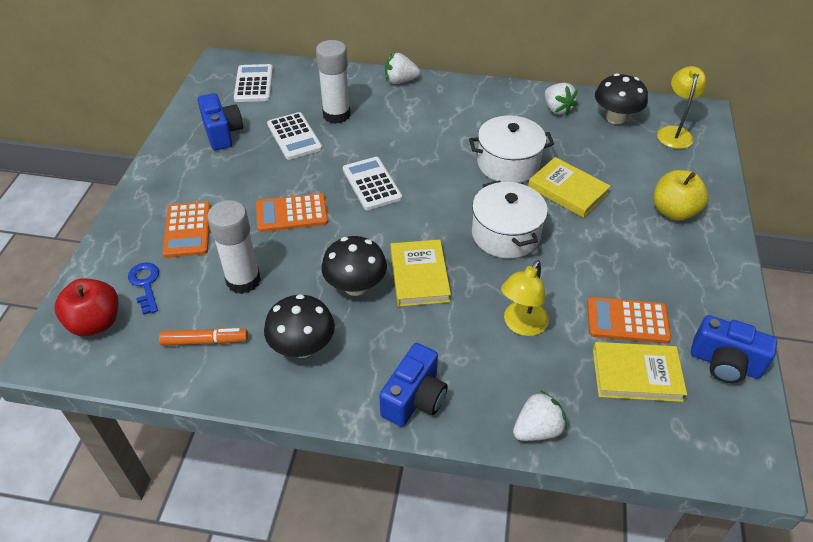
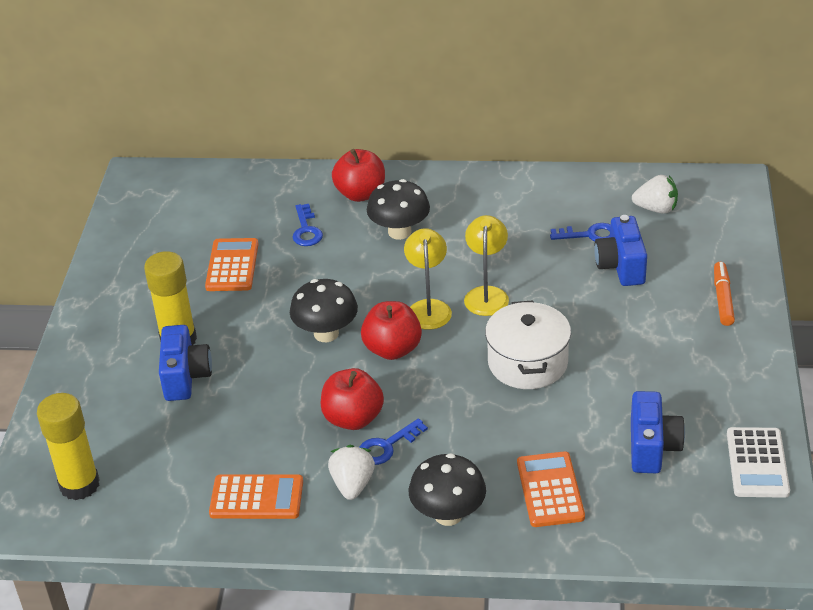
blue key: [128,262,159,315] = 1 -> [293,204,323,246] [360,418,428,465] [550,223,611,242] = 3
red apple: [55,278,119,336] = 1 -> [321,368,384,430] [332,149,385,202] [361,301,422,360] = 3
white calculator: [234,64,273,102] [267,112,322,160] [343,157,402,210] = 3 -> [727,427,790,498] = 1
white glue stick: [207,200,261,294] [316,40,351,124] = 2 -> none = 0
white pot: [469,115,554,183] [472,180,548,258] = 2 -> [485,301,571,389] = 1
white strawberry: [385,53,420,84] [513,390,567,441] [545,83,578,115] = 3 -> [328,445,375,500] [632,175,678,214] = 2
yellow apple: [654,170,709,221] = 1 -> none = 0
yellow book: [390,240,451,307] [528,157,611,218] [593,342,687,402] = 3 -> none = 0
yellow glue stick: none = 0 -> [37,393,100,500] [144,251,197,345] = 2

